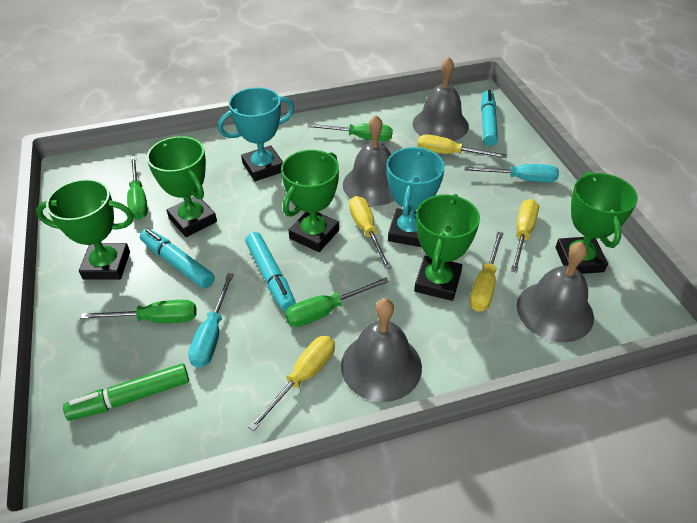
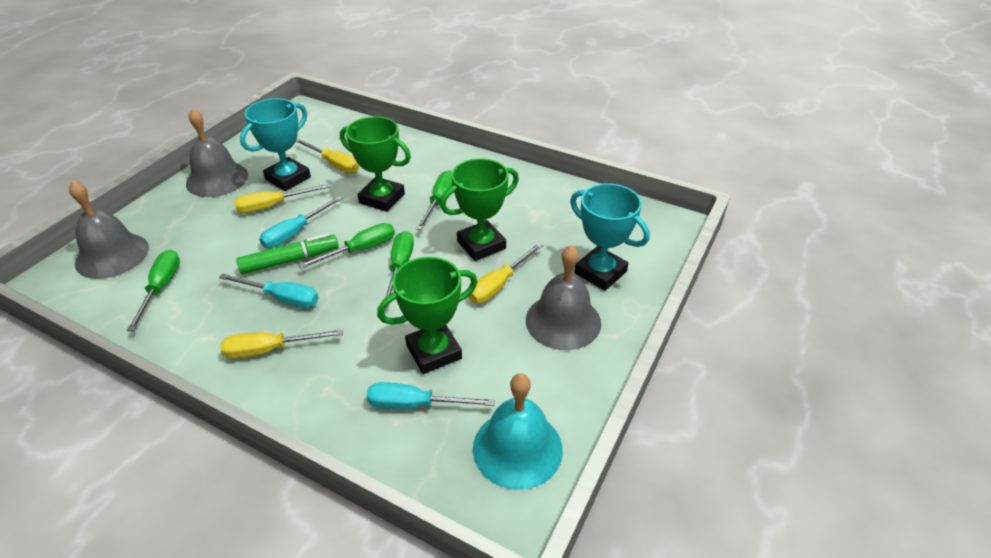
green trophy: [36,179,134,280] [146,136,217,237] [281,150,339,252] [414,194,480,301] [556,172,638,274] = 5 -> [340,116,411,212] [377,257,478,374] [440,158,519,261] = 3
grey bell: [341,298,422,402] [343,115,395,206] [413,57,469,141] [517,241,594,342] = 4 -> [69,180,149,279] [186,108,248,197] [526,245,601,350] = 3
turquoise bell: none = 0 -> [473,373,563,490] = 1
turquoise marker: [140,229,215,289] [245,232,296,311] [481,90,498,146] = 3 -> none = 0
turquoise screwdriver: [188,273,234,368] [464,164,559,182] = 2 -> [219,273,318,308] [259,196,343,248] [367,382,495,409] = 3
yellow screwdriver: [248,336,335,431] [349,196,392,269] [417,134,507,158] [470,232,503,312] [511,199,539,273] = 5 -> [220,329,343,359] [234,184,330,213] [296,138,359,173] [469,243,543,304] = 4

